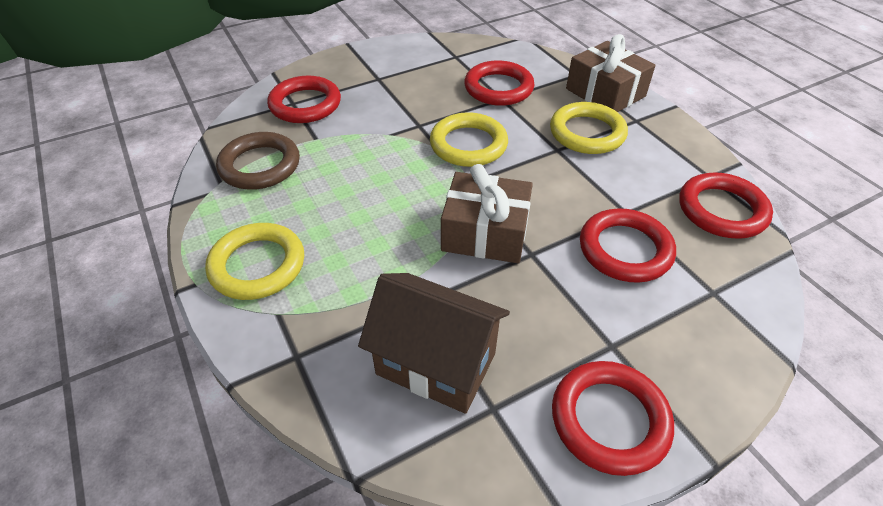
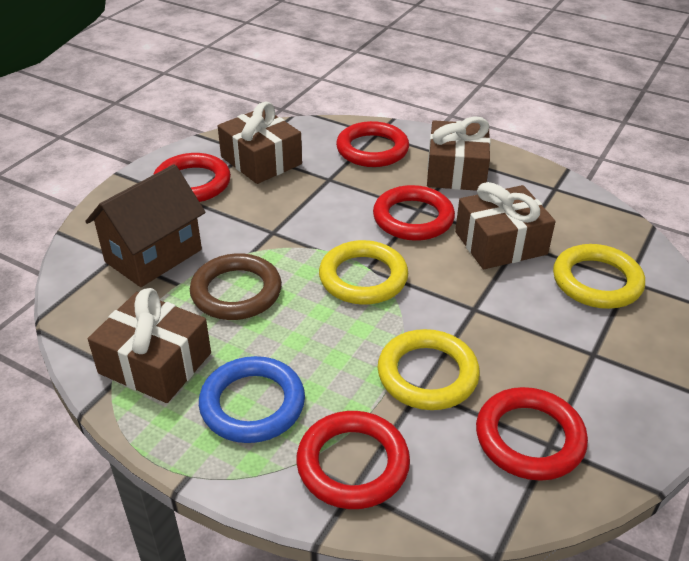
blue ring: none = 0 -> [199,356,305,443] = 1
brown gift: [441,164,533,263] [566,34,655,112] = 2 -> [88,288,211,403] [218,102,302,184] [427,116,491,191] [455,182,556,269] = 4

